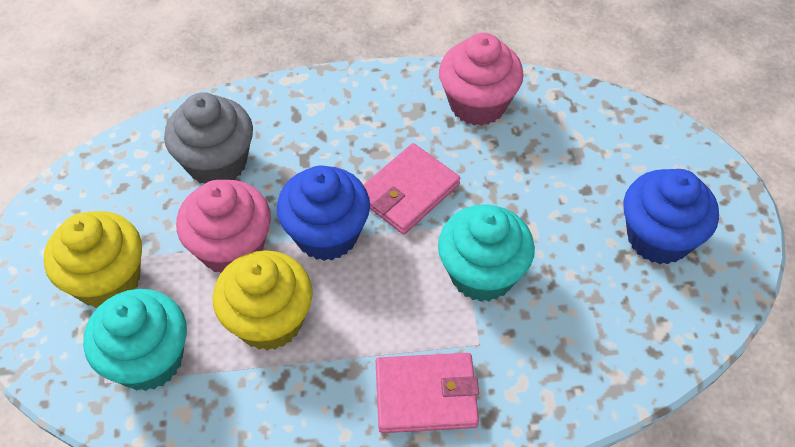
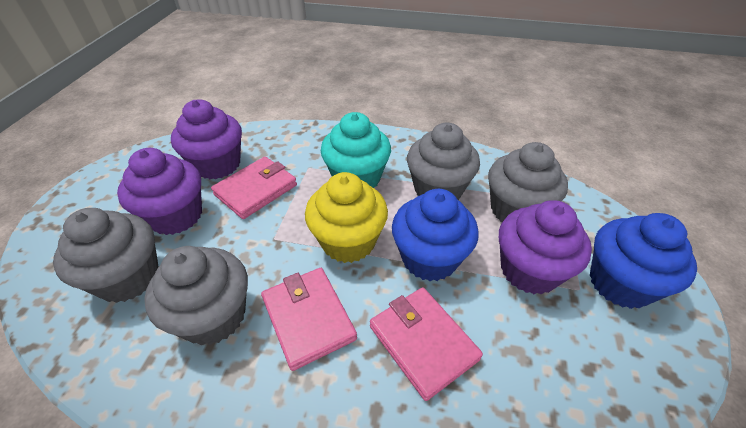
grey cupcake: [164,92,253,184] = 1 -> [53,208,158,303] [144,246,248,345] [407,123,480,200] [488,142,568,222] = 4
pink cupcake: [176,180,271,273] [439,33,524,126] = 2 -> none = 0
pink wallet: [364,143,460,234] [376,353,479,433] = 2 -> [211,157,297,219] [261,268,357,371] [370,287,483,401] = 3
purple cupcake: none = 0 -> [117,148,202,235] [171,99,242,179] [499,200,592,295] = 3
turquoise cupcake: [83,289,187,391] [438,204,535,302] = 2 -> [321,112,391,188] = 1
yellow cupcake: [44,211,142,308] [213,250,313,351] = 2 -> [305,172,388,263] = 1

